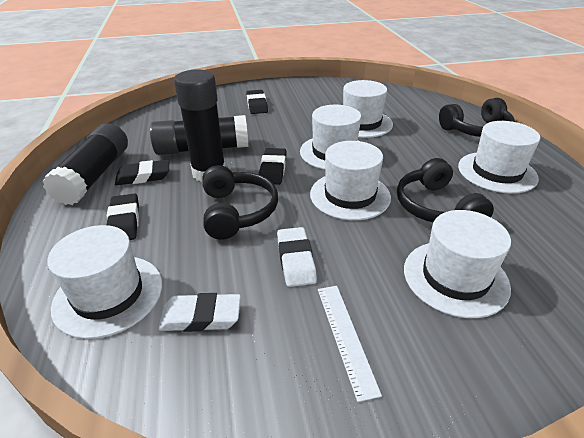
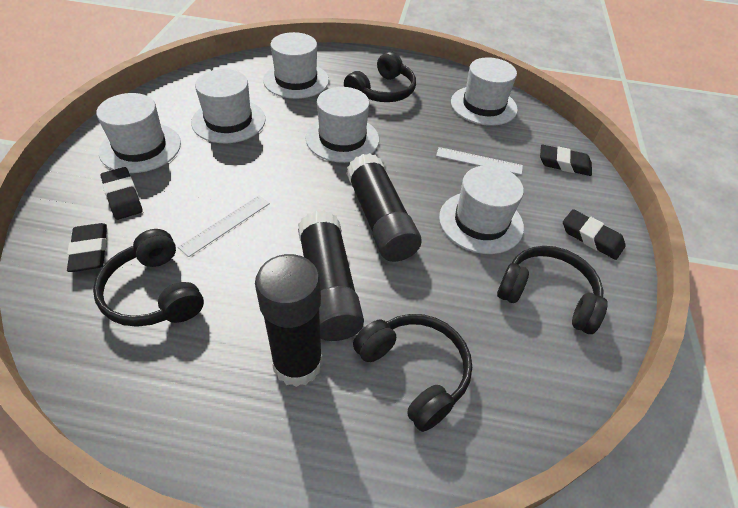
black headphones: [202,165,278,240] [397,158,494,222] [439,98,515,137] = 3 -> [93,229,204,327] [344,51,416,102] [353,314,472,432] [497,246,607,334] = 4
white eraser: [158,293,241,332] [277,227,317,287] = 2 -> none = 0
white ruler: [318,286,382,402] = 1 -> [178,195,270,257] [436,147,523,175] = 2

